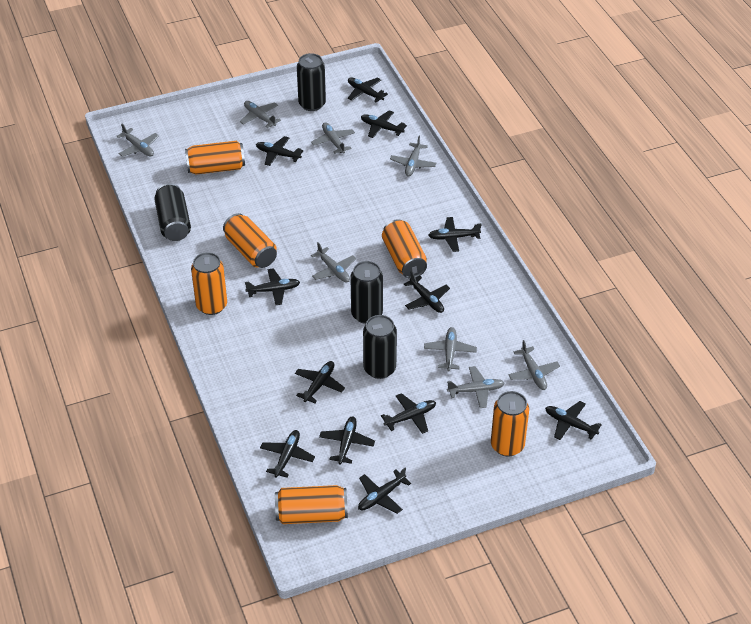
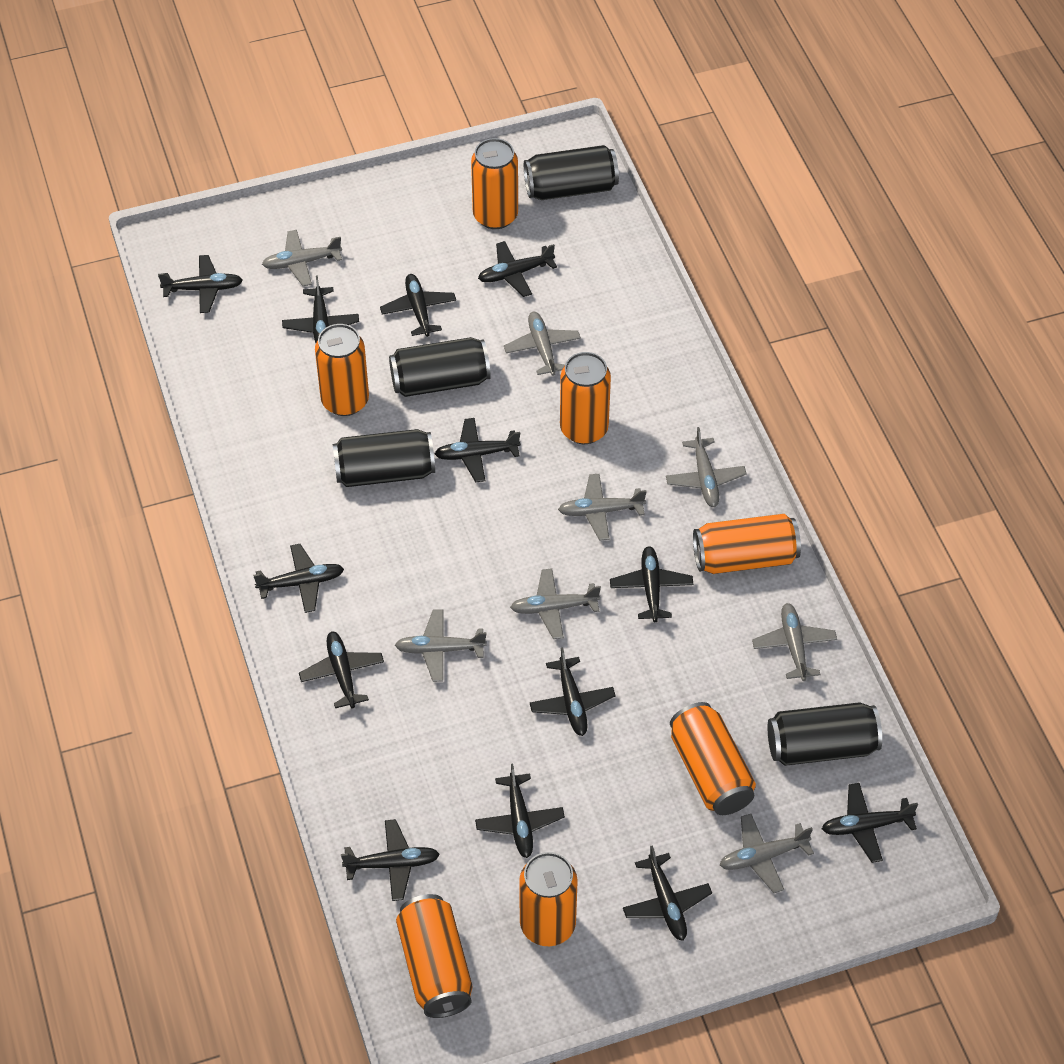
black plane: [245,268,300,306] [256,136,303,166] [260,430,315,478] [295,361,345,403] [319,416,375,464] [348,77,388,102] [358,468,411,514] [361,110,407,138] [381,393,436,434] [404,271,450,313] [428,217,482,252] [545,401,602,440] = 12 -> [158,255,243,313] [253,544,344,613] [282,275,359,343] [299,631,384,708] [341,819,440,901] [380,274,456,337] [435,418,521,482] [475,764,565,858] [478,241,557,297] [530,647,616,736] [610,546,693,622] [623,845,712,941] [822,783,918,863] = 13
orange can: [185,141,245,175] [191,252,227,315] [223,213,277,268] [275,485,348,524] [382,219,427,279] [491,391,529,456] = 6 -> [315,324,369,416] [396,894,472,1018] [471,138,518,229] [519,852,578,946] [560,352,611,444] [670,702,756,815] [693,514,801,574] = 7

